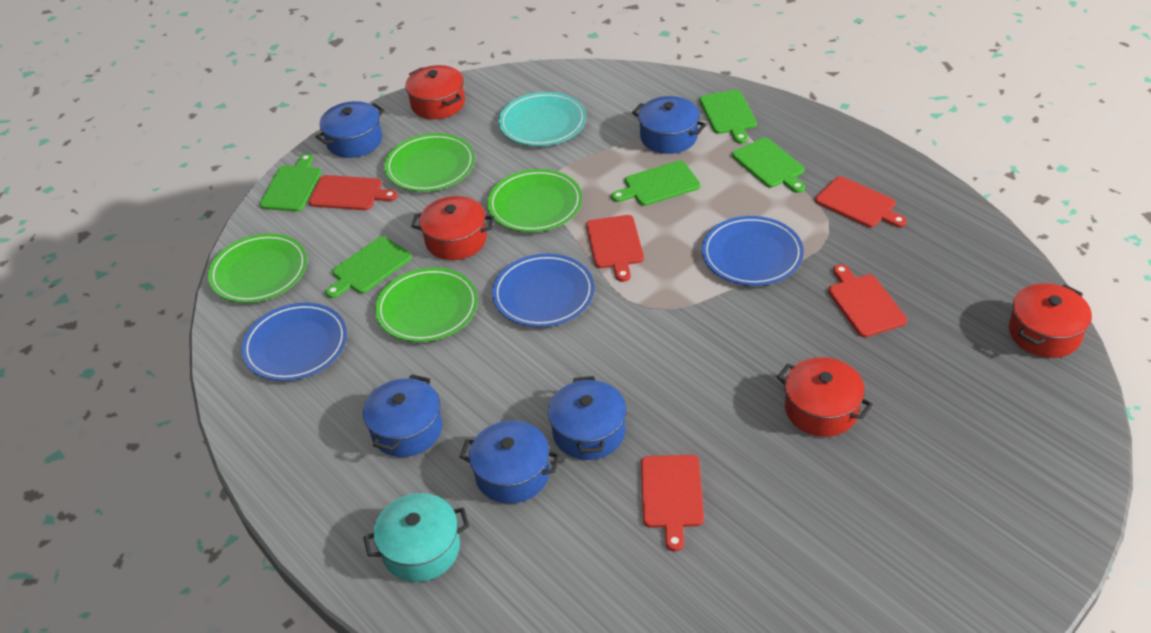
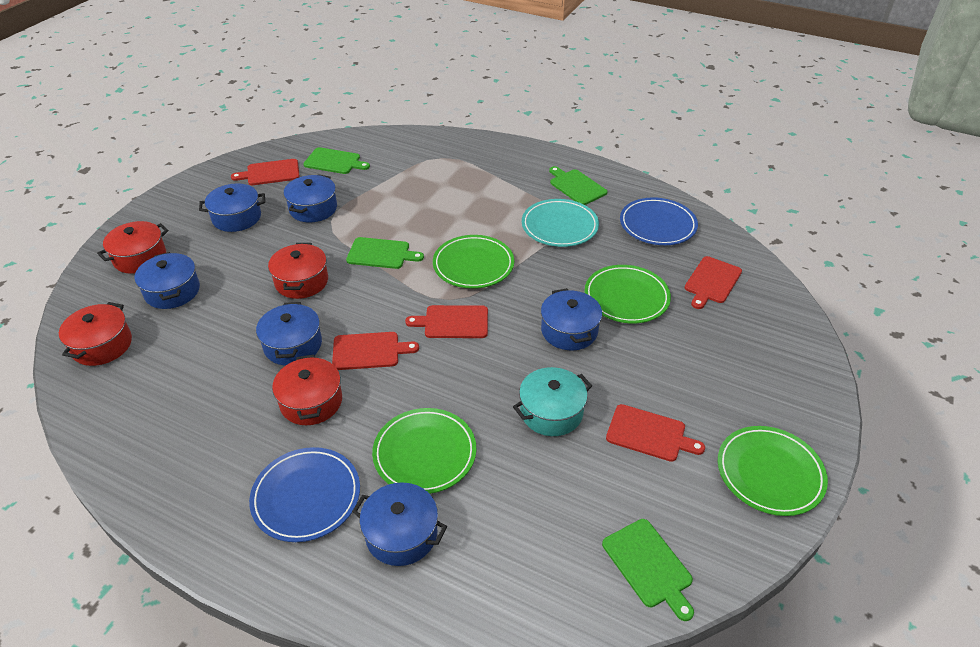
blue plate: [242,303,347,381] [492,254,595,327] [702,216,804,286] = 3 -> [249,447,360,542] [620,197,698,245] = 2
blue pot: [315,101,385,158] [363,374,442,457] [460,421,560,504] [548,376,627,460] [632,96,706,154] = 5 -> [134,252,200,309] [199,184,265,232] [256,302,322,366] [284,174,337,222] [352,482,447,566] [541,288,602,350] = 6
green cutting board: [260,154,321,211] [326,236,412,298] [611,160,701,206] [699,90,757,143] [732,138,805,193] = 5 -> [303,147,370,174] [346,237,424,269] [549,166,608,205] [602,519,694,621] = 4

